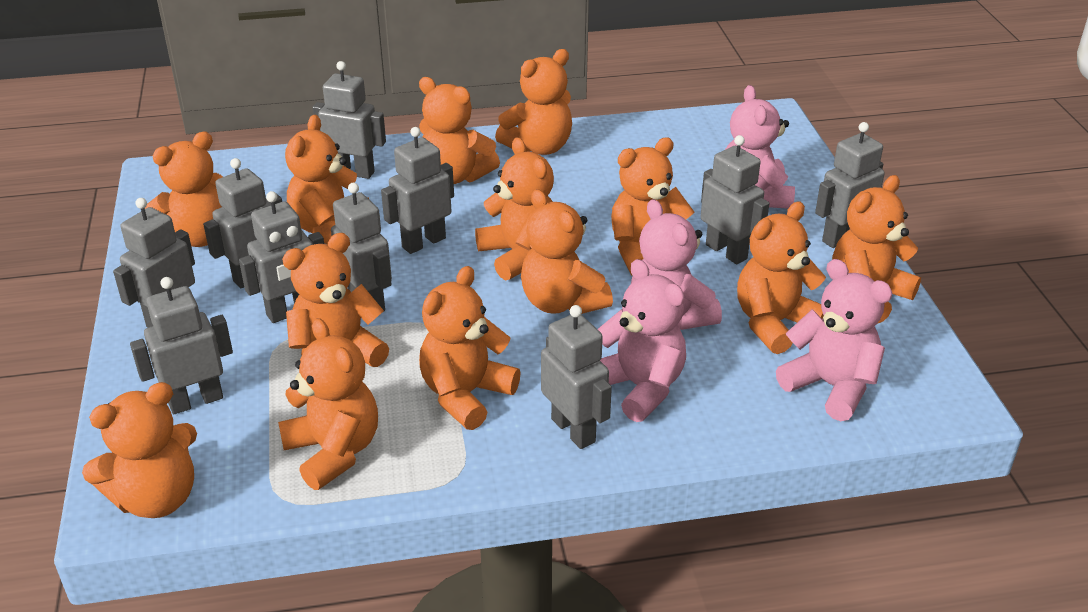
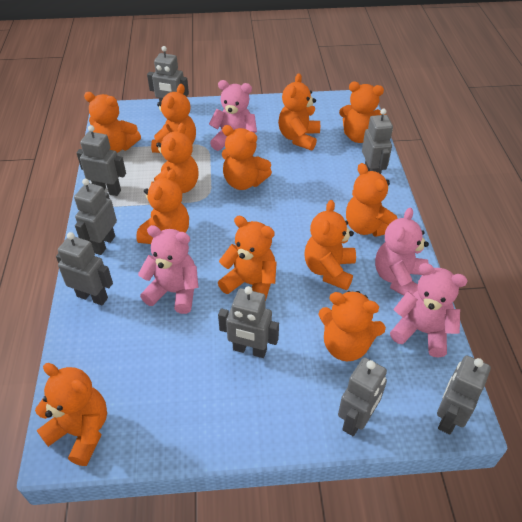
grey robot: [113,198,195,328] [130,277,233,414] [203,158,282,288] [239,191,324,323] [312,61,386,179] [331,182,392,312] [381,127,454,254] [541,305,612,449] [701,135,770,264] [815,122,885,248] = 10 -> [56,232,113,305] [74,179,117,255] [76,125,126,196] [147,46,189,102] [218,286,279,358] [338,357,387,436] [362,109,393,174] [437,355,491,435] = 8
orange teddy bear: [82,382,197,518] [145,131,223,247] [278,318,378,490] [282,233,389,367] [285,115,369,244] [419,77,500,184] [419,266,521,430] [475,137,554,280] [495,49,572,155] [521,189,613,314] [611,137,694,276] [737,202,826,354] [832,175,921,324] = 13 -> [35,363,107,466] [84,92,141,153] [136,169,189,244] [151,84,196,153] [151,123,199,193] [218,216,277,302] [222,125,272,190] [278,73,320,150] [305,200,356,290] [318,291,386,361] [339,82,386,143] [346,163,398,237] = 12

